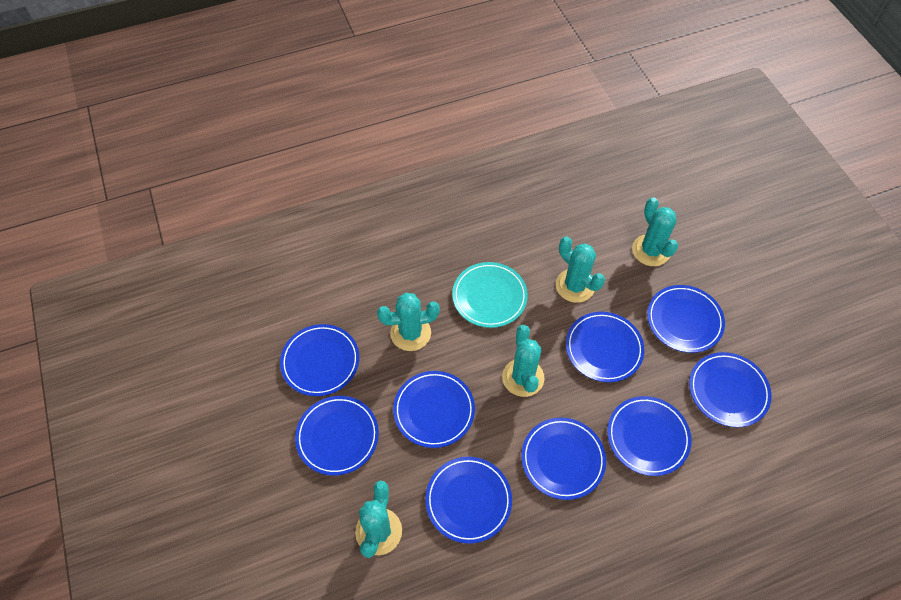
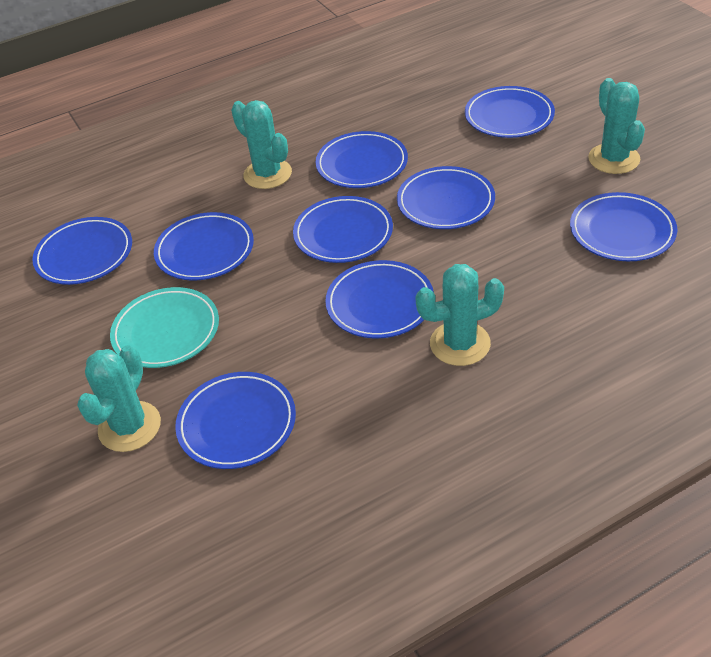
turquoise cactus: [355,480,402,558] [377,293,440,351] [502,325,545,397] [556,237,605,303] [632,197,678,266] = 5 -> [77,345,161,452] [231,100,292,189] [415,264,504,366] [588,78,645,174] = 4

